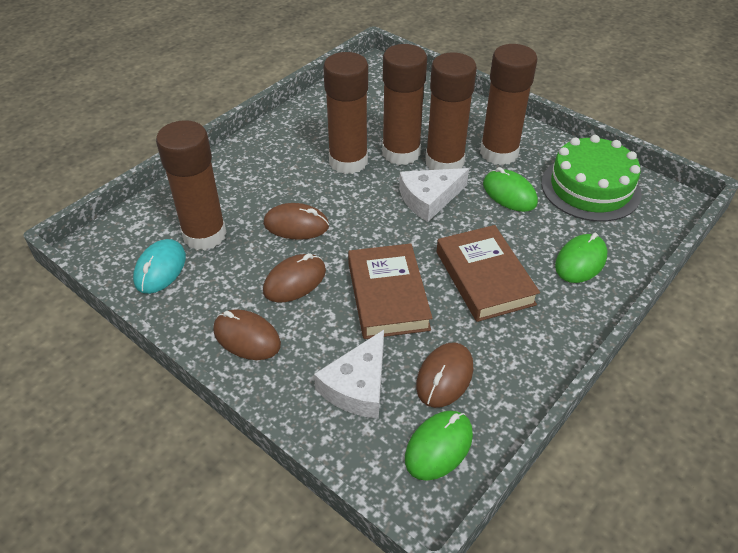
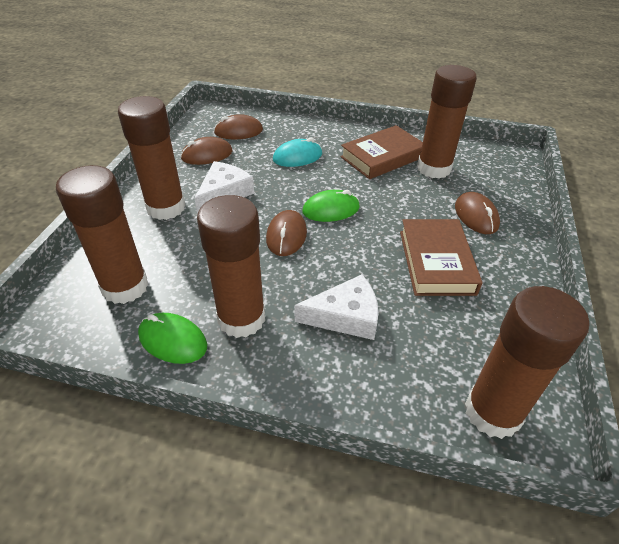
green cake: [541,135,642,222] = 1 -> none = 0
green mouse: [405,411,473,481] [483,167,538,212] [555,233,607,283] = 3 -> [138,313,207,364] [302,190,360,222] = 2

